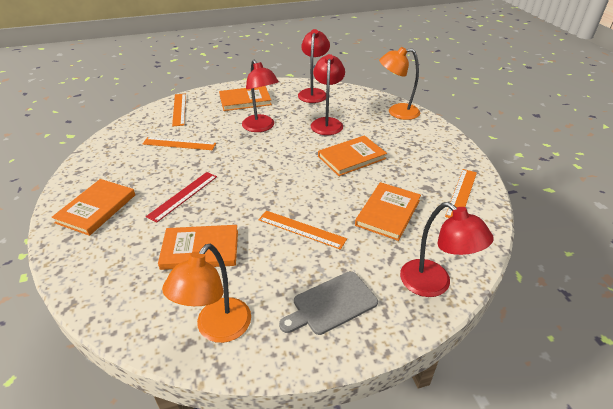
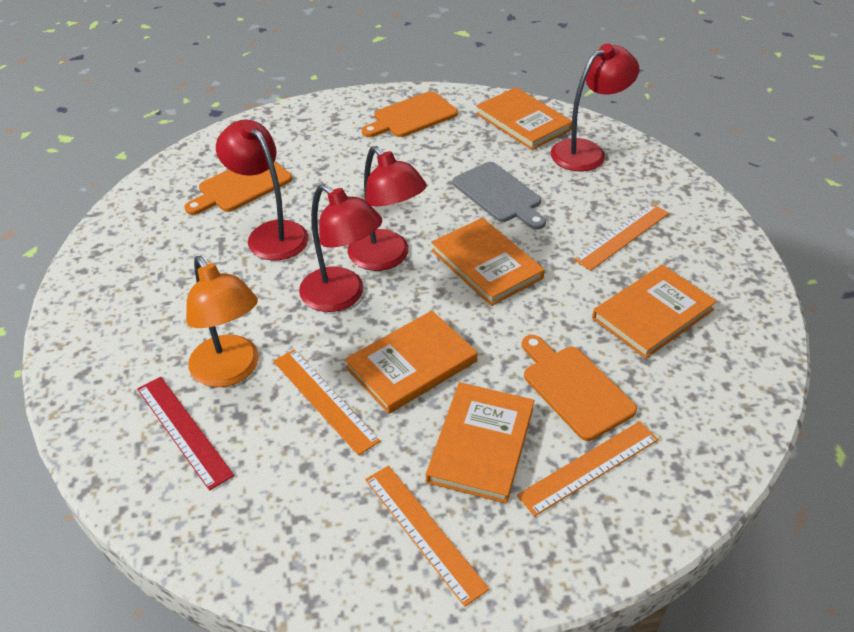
orange cutting board: none = 0 -> [184,162,292,215] [362,91,458,137] [522,335,637,441] = 3
orange lamp: [162,244,251,343] [379,47,420,120] = 2 -> [186,256,259,387] = 1

